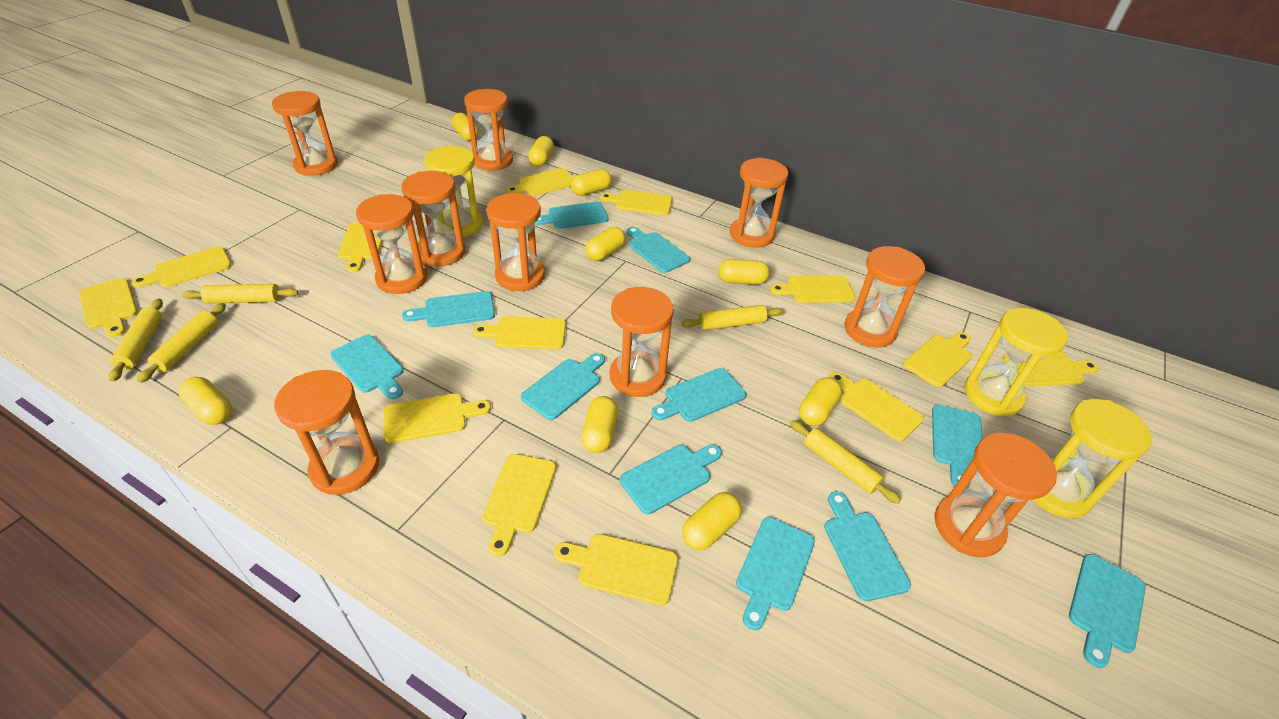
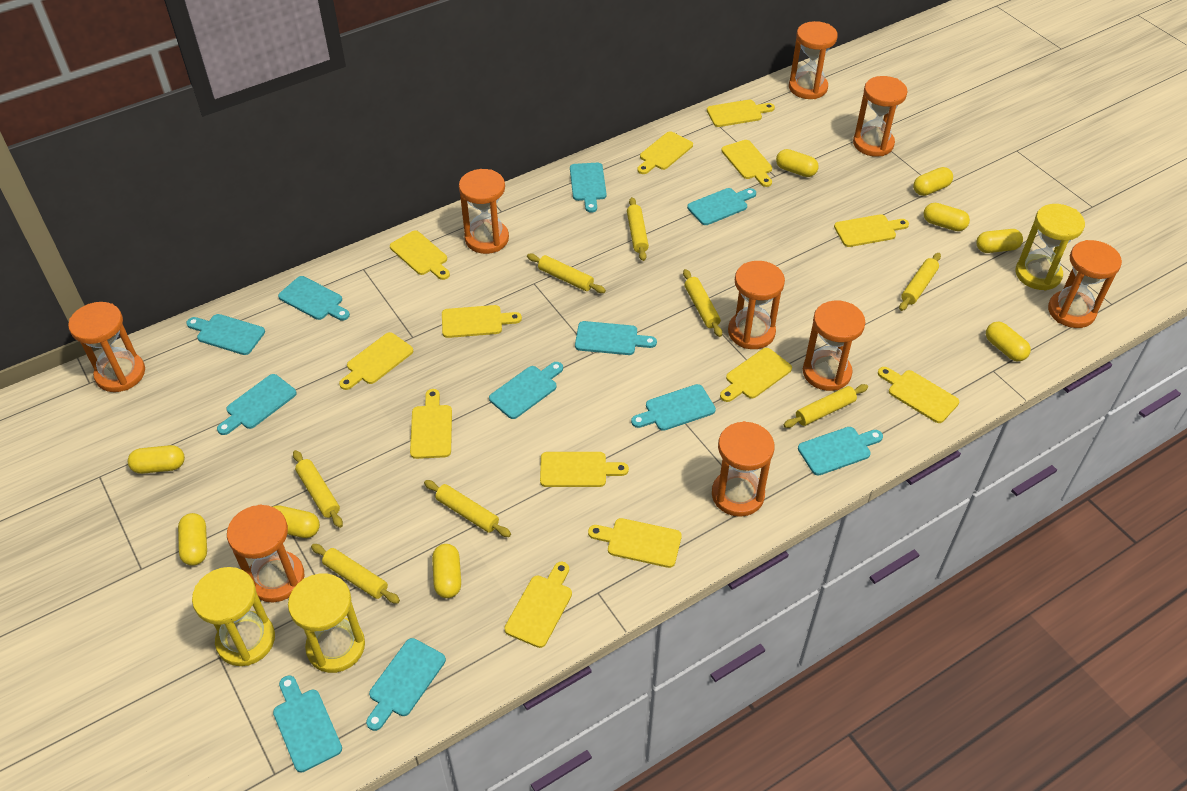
orange hourglass: [272,91,338,176] [274,370,379,495] [356,194,428,294] [401,171,465,266] [464,89,513,171] [486,193,545,291] [610,287,674,397] [730,158,789,248] [845,246,925,347] [934,433,1057,557] = 10 -> [68,302,145,392] [227,505,304,602] [459,169,509,254] [712,421,775,517] [728,261,785,349] [789,21,838,99] [803,301,866,391] [853,76,908,157] [1048,240,1122,328] = 9
yellow rolling pin: [109,299,163,382] [137,303,226,383] [182,284,298,304] [682,305,783,330] [790,420,901,504] = 5 -> [293,450,343,528] [311,544,400,604] [424,480,511,537] [527,254,606,293] [627,197,649,261] [683,269,722,337] [784,384,868,428] [899,253,941,311] = 8

